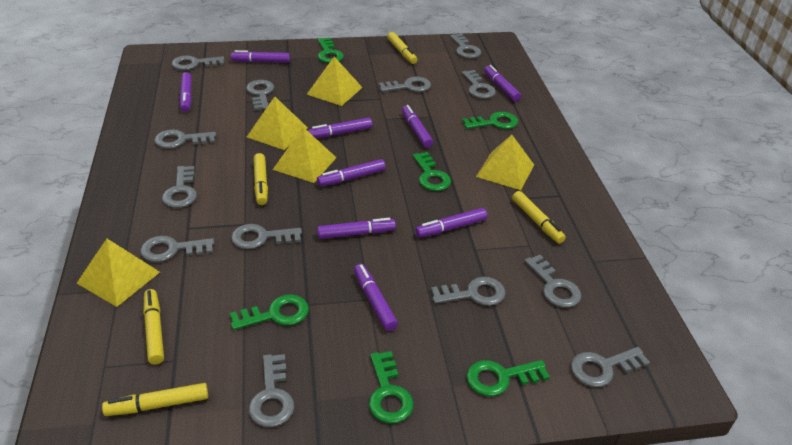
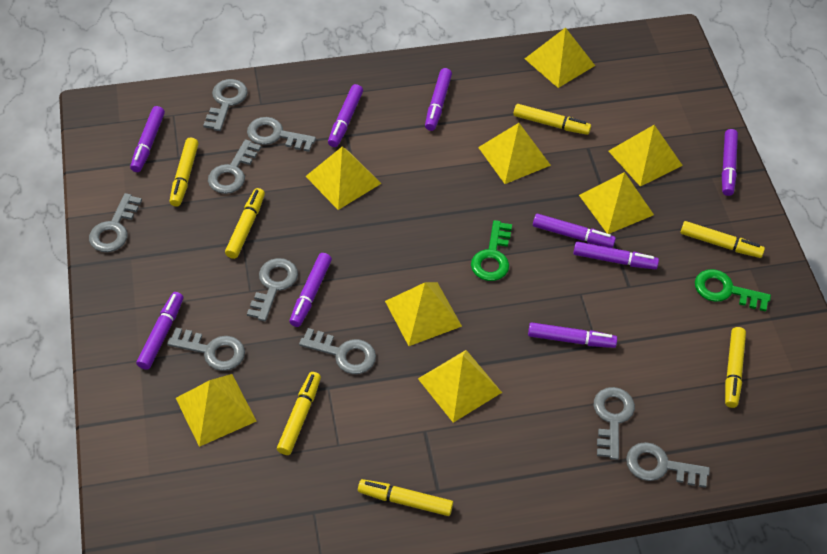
green key: [230,295,309,330] [318,38,344,63] [369,351,413,424] [413,152,451,191] [462,112,518,129] [466,360,550,396] = 6 -> [471,220,512,281] [695,269,771,312] = 2
grey key: [140,236,214,262] [154,129,216,149] [162,166,197,208] [172,56,225,70] [231,224,302,249] [246,80,274,110] [249,354,294,427] [378,77,431,92] [431,277,505,306] [450,34,481,58] [462,70,496,99] [524,255,581,308] [571,347,650,387] = 13 -> [89,193,142,252] [167,328,245,371] [203,79,248,131] [208,139,261,194] [247,117,316,152] [247,258,298,321] [299,328,376,374] [594,387,635,460] [626,442,710,488] = 9
yellow marker: [102,383,208,416] [143,289,164,365] [253,153,268,205] [387,32,417,64] [512,191,566,244] = 5 -> [169,138,199,207] [225,188,265,259] [277,372,321,455] [358,479,453,516] [513,104,591,135] [680,221,765,258] [725,327,746,408] = 7
yellow pyramid: [77,239,160,307] [247,97,308,150] [273,127,336,183] [307,57,363,106] [476,135,534,190] = 5 -> [176,374,257,447] [305,147,381,210] [385,282,462,346] [418,350,502,423] [478,123,551,184] [525,27,595,88] [579,172,654,234] [609,125,683,187] = 8

